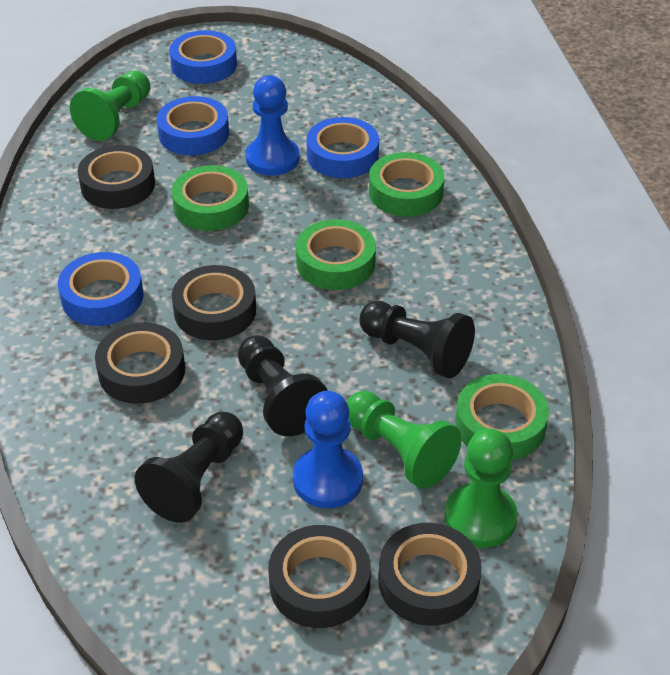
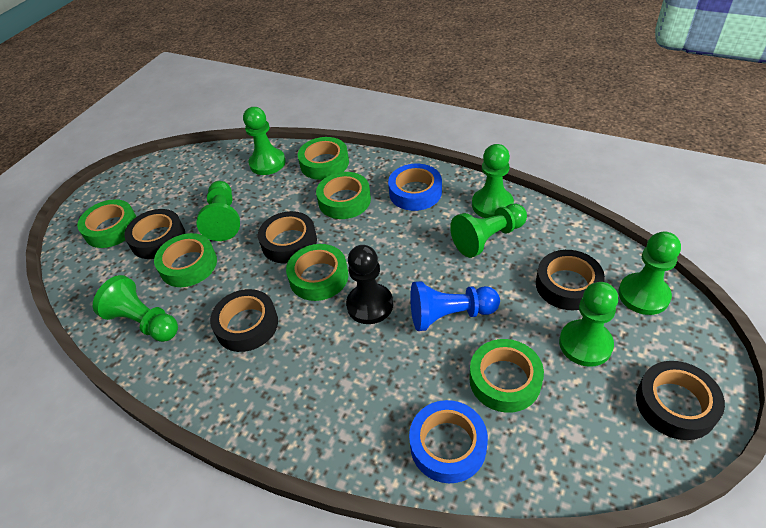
black pawn: [135,412,243,523] [238,335,328,436] [359,301,475,378] = 3 -> [346,245,393,324] = 1
blue pawn: [245,75,300,176] [293,391,363,508] = 2 -> [410,281,500,331] = 1
blue tape: [58,252,144,326] [156,96,229,155] [169,30,237,84] [306,117,379,178] = 4 -> [388,164,442,211] [409,400,488,483] = 2
green pawn: [70,71,150,141] [346,391,461,489] [444,429,518,548] = 3 -> [93,275,178,342] [196,181,240,241] [243,107,286,175] [450,204,527,258] [472,144,514,218] [559,282,618,367] [618,232,681,315] = 7
green tape: [172,165,249,231] [296,219,376,290] [369,152,444,217] [455,374,549,460] = 4 -> [77,199,137,248] [154,233,217,287] [286,244,348,301] [298,137,349,180] [316,172,371,219] [469,339,544,413] = 6

